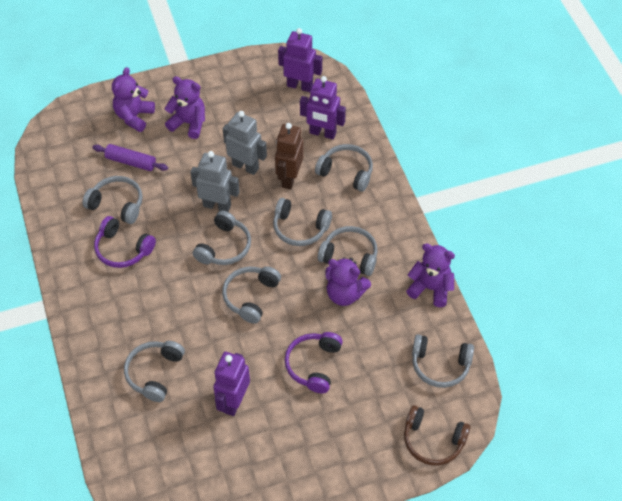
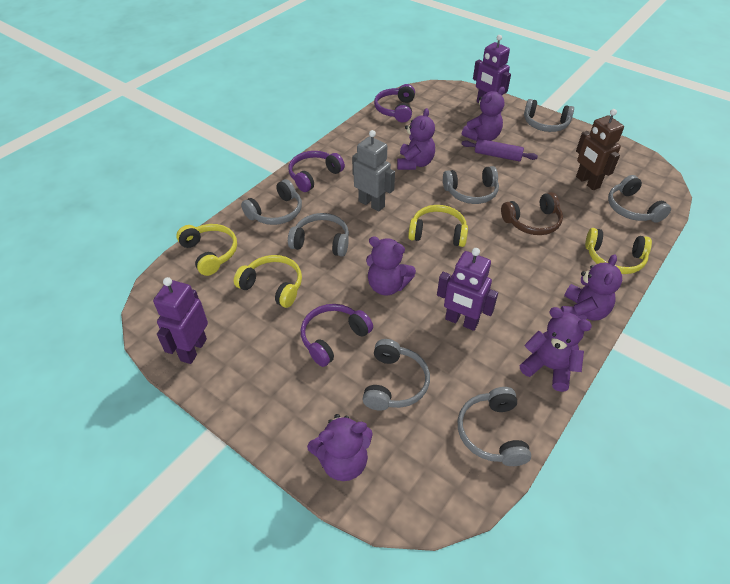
grey headphones: [83,176,143,224] [124,341,185,402] [193,210,251,265] [222,266,281,324] [273,198,332,246] [315,144,373,192] [318,226,378,276] [412,334,474,388] = 8 -> [241,179,302,225] [288,213,349,257] [363,339,430,411] [443,166,499,204] [458,387,531,466] [524,99,574,132] [608,175,671,223] = 7
grey robot: [190,151,240,212] [223,111,267,175] = 2 -> [352,130,395,212] = 1
purple headphones: [94,216,156,268] [285,332,343,393] = 2 -> [289,151,345,192] [301,304,373,367] [374,84,415,123] = 3
purple teddy bear: [112,67,155,132] [164,76,205,139] [325,258,371,306] [406,243,455,307] = 4 -> [307,414,373,481] [366,236,416,295] [397,108,435,170] [462,87,505,141] [520,307,592,392] [561,254,622,321] = 6
yellow headphones: none = 0 -> [176,224,237,276] [234,255,302,308] [408,205,468,247] [585,228,652,274] = 4

